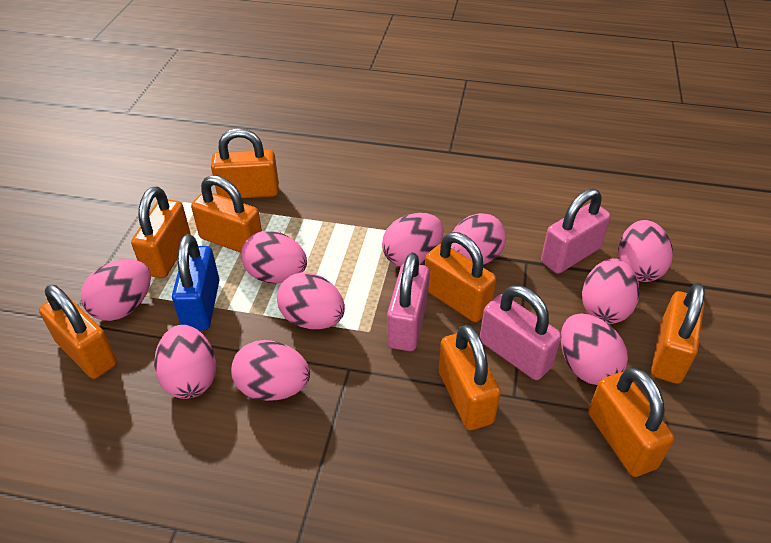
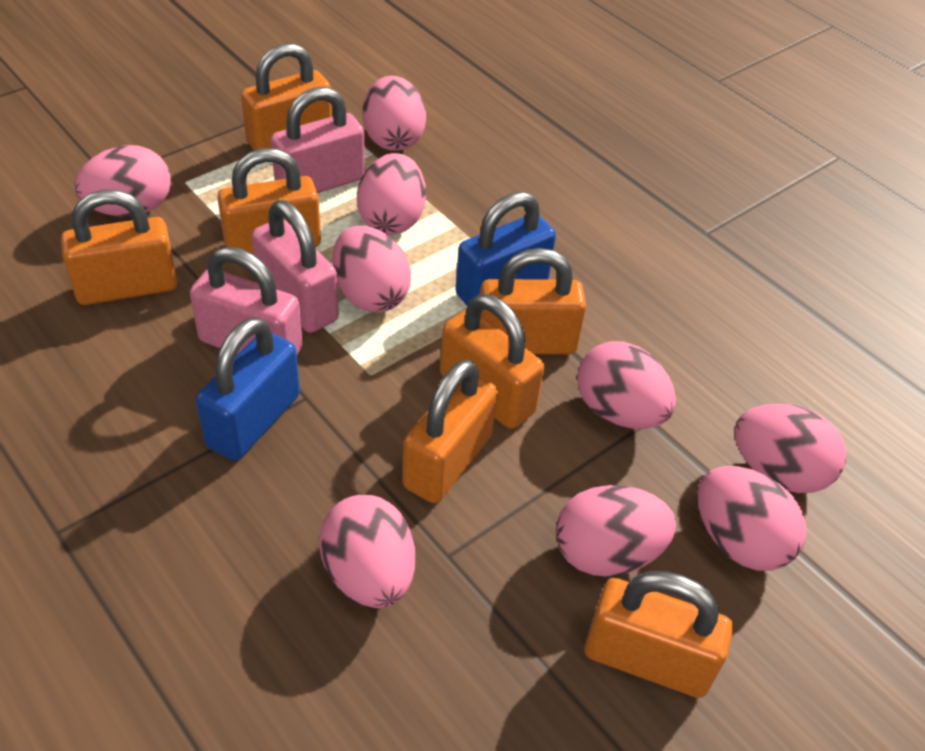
blue padlock: [172,234,220,330] = 1 -> [196,317,300,461] [455,192,556,306] = 2
orange padlock: [39,285,117,379] [131,186,191,278] [191,175,262,253] [211,128,279,199] [425,232,496,322] [438,325,501,430] [588,368,674,477] [651,283,705,384] = 8 -> [61,189,178,305] [217,148,321,254] [241,43,332,151] [403,360,498,503] [440,294,544,429] [480,248,586,355] [585,571,733,698] = 7
pink egg: [80,259,151,321] [154,325,217,399] [231,340,310,401] [241,231,307,283] [277,272,345,329] [382,213,444,267] [451,213,506,265] [561,314,628,385] [582,258,640,324] [618,220,673,282] = 10 -> [74,145,171,216] [319,495,415,608] [332,226,411,312] [357,153,426,235] [363,76,426,151] [556,485,676,577] [577,341,676,429] [698,466,806,571] [734,404,846,493] = 9

